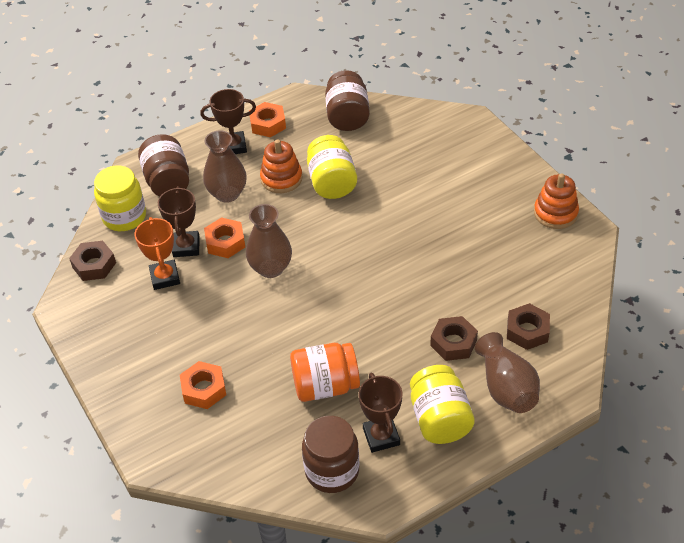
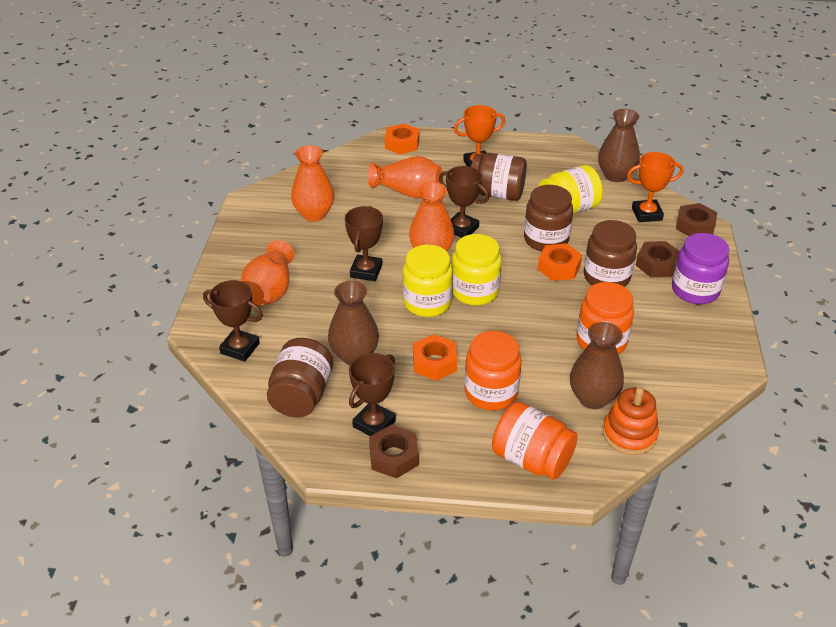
brown jar: [138,134,189,196] [302,416,359,493] [325,70,370,131] = 3 -> [267,338,333,418] [471,153,527,201] [524,185,573,252] [584,220,637,287] = 4
brown trophy: [158,186,200,257] [200,89,256,154] [359,373,402,453] = 3 -> [203,280,263,362] [345,206,383,281] [349,353,396,436] [439,166,489,238] = 4
orange jar: [290,343,360,402] = 1 -> [464,331,522,410] [492,402,578,479] [576,282,634,355] = 3
orange stacking toy: [260,139,303,193] [534,173,579,229] = 2 -> [603,387,659,455] = 1
orange trophy: [134,217,180,290] = 1 -> [454,105,505,167] [627,152,684,222] = 2
orange vase: none = 0 -> [241,240,294,305] [291,145,334,222] [368,156,443,199] [409,182,455,251] = 4
purple jar: none = 0 -> [672,233,729,304] = 1

